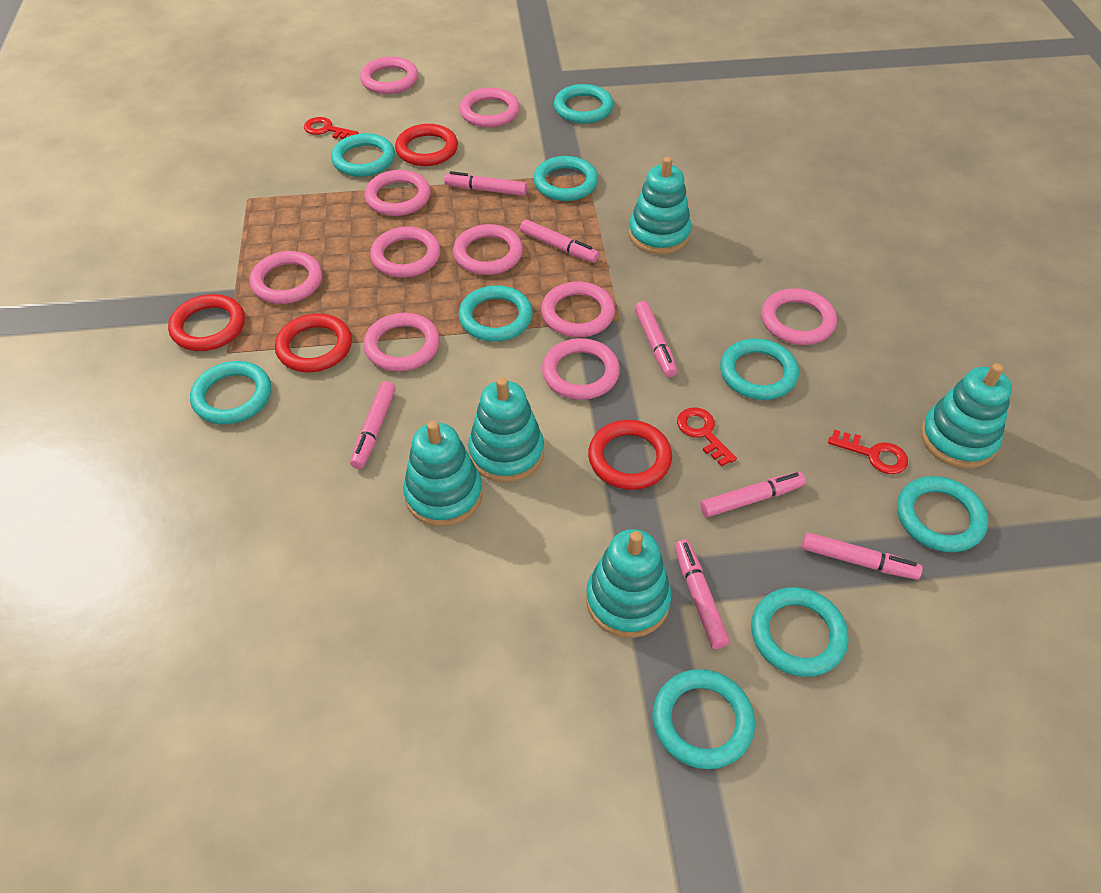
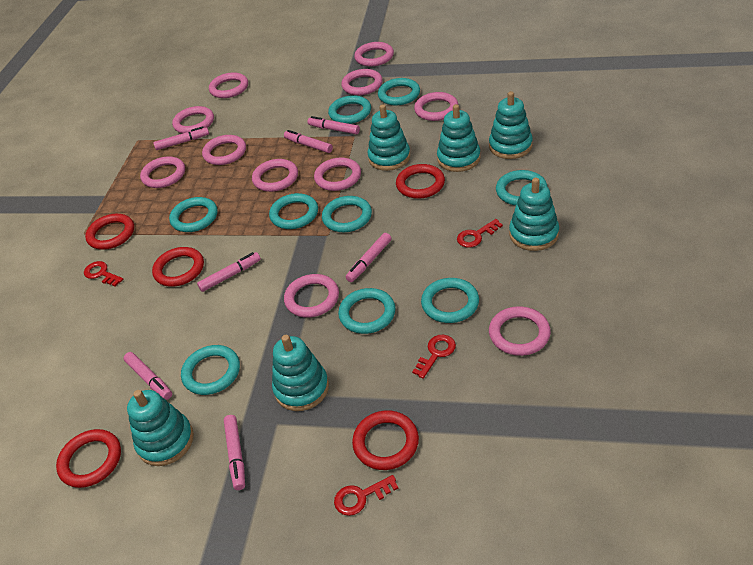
pink ring: [250,251,322,304] [360,57,418,94] [363,313,440,372] [364,170,431,216] [370,227,441,278] [453,224,523,275] [459,88,520,128] [541,282,615,337] [542,338,620,400] [761,288,837,345] = 10 -> [140,156,185,188] [172,106,214,134] [202,135,246,165] [209,72,248,98] [252,159,298,192] [284,274,339,318] [314,157,361,191] [341,69,383,95] [354,42,394,67] [414,92,458,121] [489,306,551,356] = 11
red key: [304,117,358,139] [677,407,737,467] [828,429,908,474] = 3 -> [84,261,123,286] [334,475,398,516] [412,335,456,379] [457,219,503,248] = 4
red ring: [168,294,245,351] [275,314,352,372] [395,124,458,166] [588,420,672,490] = 4 -> [56,429,121,488] [85,214,134,250] [152,247,204,287] [352,411,419,470] [396,164,445,199] = 5
turquoise stacking toy: [403,421,482,527] [468,377,544,483] [586,529,672,638] [629,157,691,255] [921,363,1012,468] = 5 -> [127,390,194,466] [272,335,329,411] [368,104,410,171] [437,104,481,172] [489,91,533,159] [509,178,559,251] = 6

